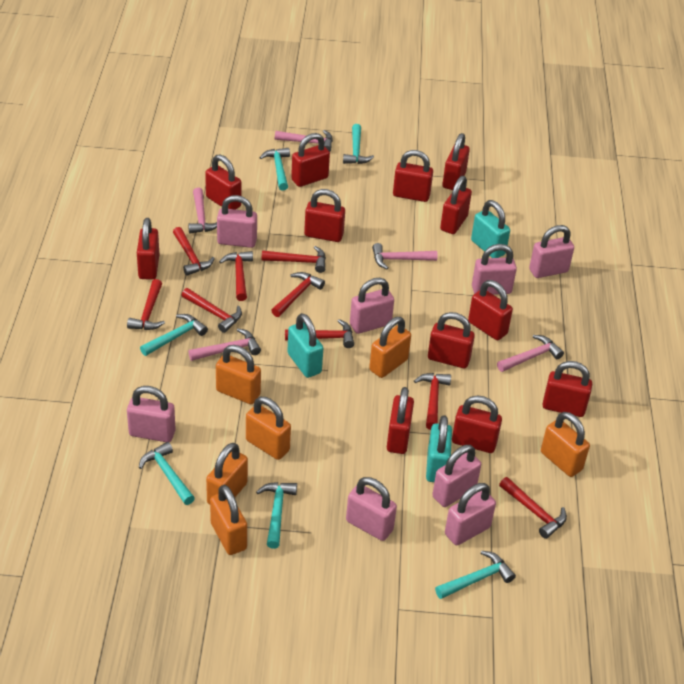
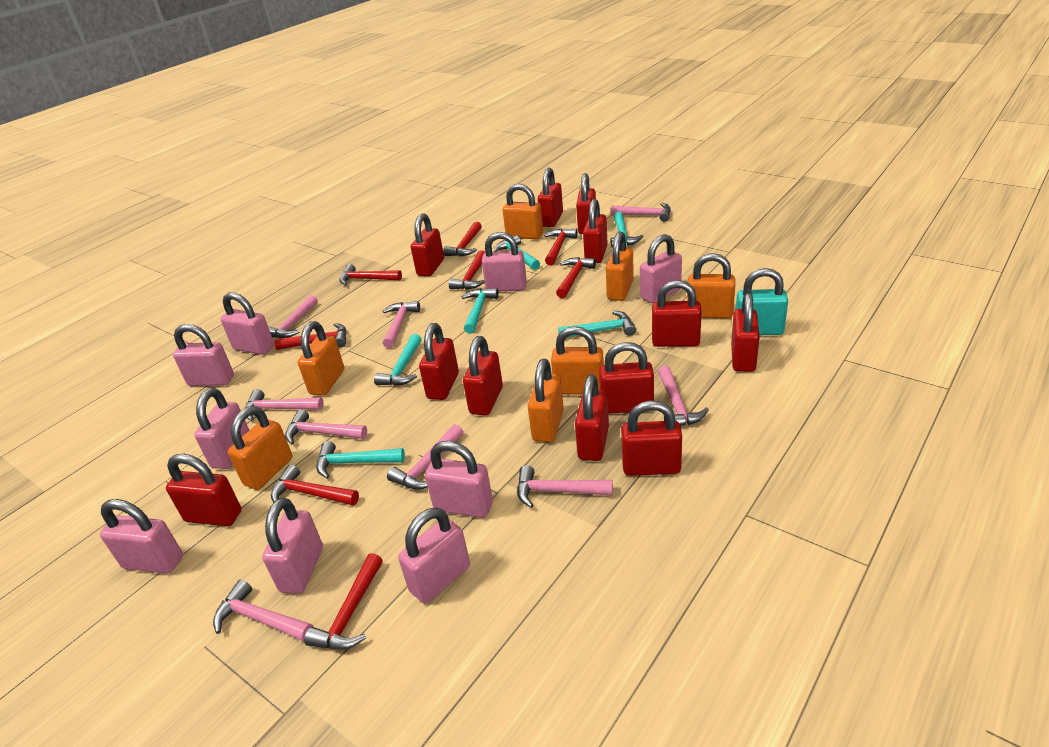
orange padlock: [206,443,248,505] [210,485,247,555] [216,345,261,404] [246,397,291,460] [369,317,411,378] [541,412,590,477] = 6 -> [228,406,292,490] [298,321,344,396] [503,184,543,239] [528,359,564,442] [551,326,604,395] [606,231,634,301] [687,253,735,319] = 7
pink hammer: [188,188,217,233] [188,328,261,361] [275,130,333,152] [372,243,438,269] [497,335,564,372] = 5 -> [213,580,313,641] [245,389,324,421] [268,295,318,339] [285,409,367,444] [383,301,420,348] [387,424,464,490] [517,465,613,508] [611,203,671,222] [658,366,709,426] = 9
pink padlock: [127,386,176,442] [217,195,257,248] [346,477,397,541] [350,278,394,334] [432,445,481,507] [445,483,496,545] [472,244,517,295] [529,225,574,278] = 8 -> [100,499,183,574] [173,324,234,386] [194,388,249,469] [221,292,274,355] [262,498,323,594] [398,507,470,604] [425,441,493,518] [482,232,527,292] [640,234,682,303] = 9
red hammer: [127,279,165,330] [173,227,215,276] [182,288,242,333] [219,251,253,301] [262,246,326,273] [271,272,325,317] [285,319,354,348] [414,373,451,430] [499,477,567,539] = 9 -> [271,465,359,505] [274,323,347,350] [304,553,383,650] [339,264,402,286] [443,222,482,257] [449,250,485,289] [544,229,578,265] [556,257,596,298] = 8
turquoise padlock: [287,313,323,378] [426,415,452,482] [471,200,510,258] = 3 -> [736,268,788,335] = 1

